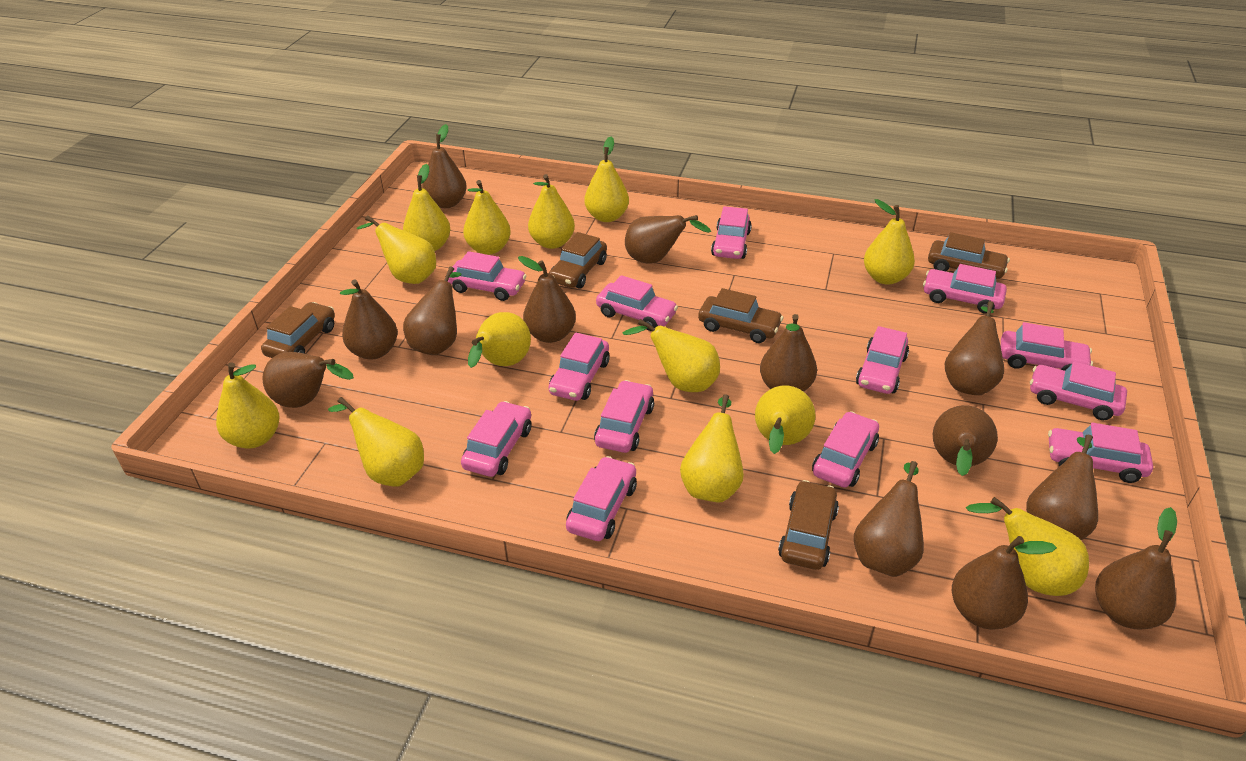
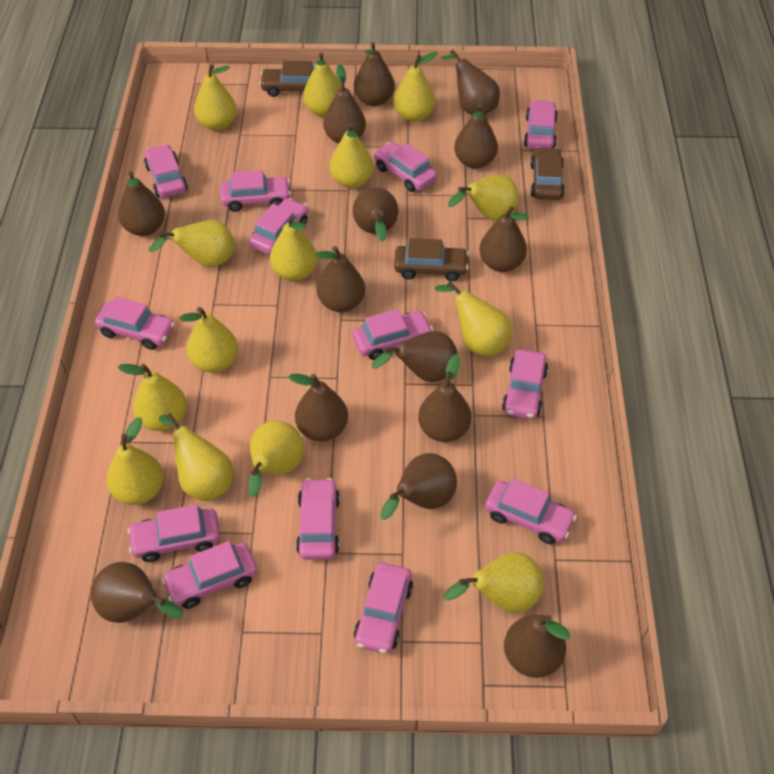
brown car: [261,302,335,358] [549,232,607,289] [698,288,784,343] [778,480,839,570] [928,232,1010,278] = 5 -> [259,61,314,97] [394,238,469,281] [530,147,565,200] = 3
brown pear: [262,352,354,408] [340,279,398,360] [403,266,461,355] [422,124,467,208] [518,256,576,343] [625,215,711,264] [760,314,817,392] [854,461,924,577] [933,405,998,476] [944,301,1004,395] [952,536,1057,630] [1026,435,1098,540] [1095,507,1177,630] = 13 -> [91,562,183,623] [118,171,165,236] [289,374,348,441] [315,246,365,312] [323,64,366,144] [353,187,398,241] [354,42,395,106] [372,331,457,382] [380,453,457,520] [418,354,472,442] [441,49,500,115] [454,104,498,169] [479,206,529,272] [504,615,570,678] = 14
yellow pear: [216,362,279,449] [328,397,424,486] [357,215,436,284] [403,164,451,251] [463,180,511,255] [468,312,531,368] [528,174,575,249] [584,137,629,222] [623,319,720,392] [680,395,744,503] [755,386,816,454] [864,199,915,285] [966,497,1089,596] = 13 -> [107,417,164,505] [118,364,187,431] [149,220,235,267] [159,413,233,501] [179,307,238,373] [194,64,237,130] [248,421,304,498] [270,215,318,281] [303,53,342,117] [330,123,374,188] [393,52,438,122] [435,281,512,356] [444,552,544,613] [448,175,519,221] = 14

